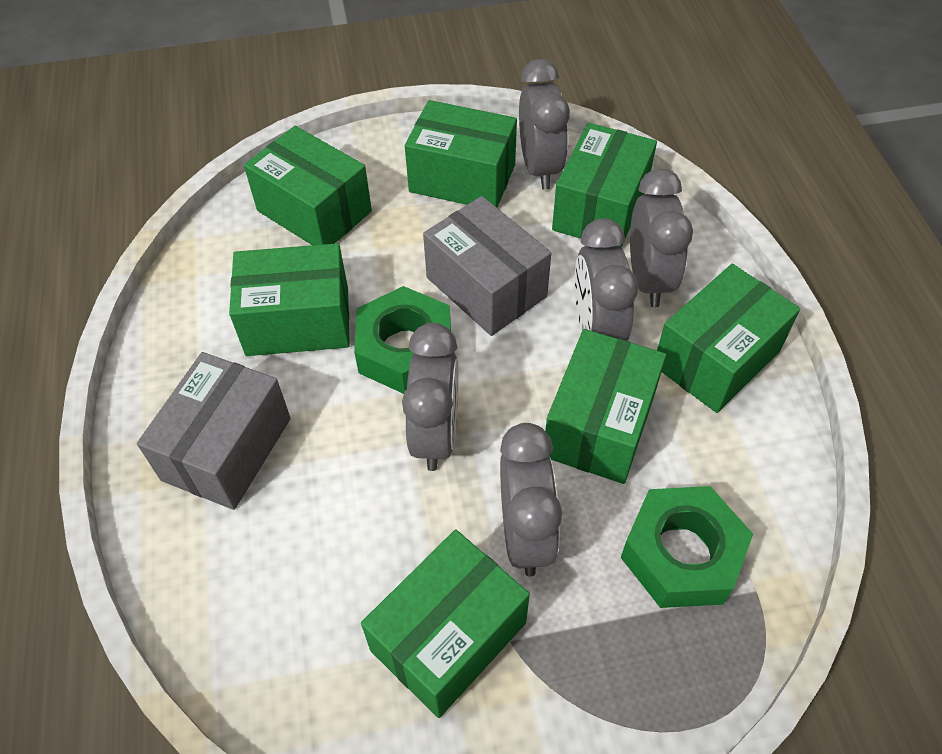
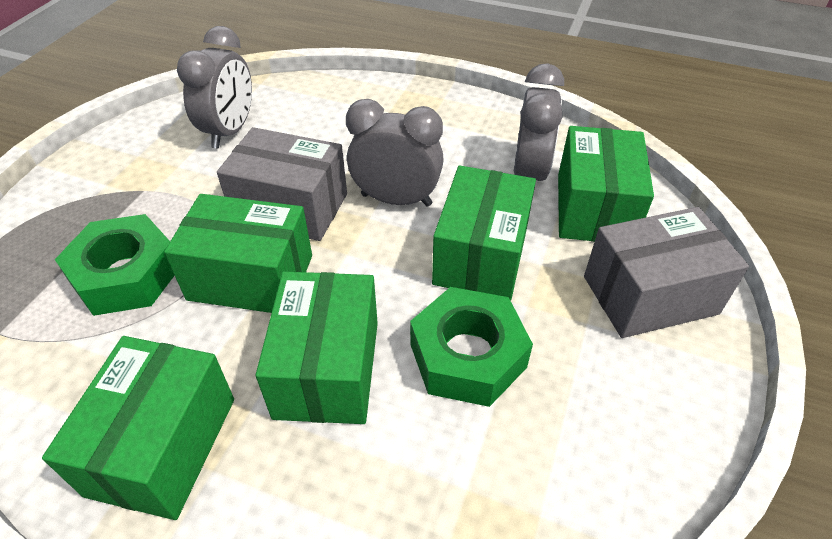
green box: [229,243,350,356] [244,126,372,245] [361,529,530,718] [405,100,517,207] [545,329,666,484] [552,123,657,248] [657,264,800,413] = 7 -> [42,336,234,520] [164,194,312,313] [256,271,378,424] [432,165,536,301] [558,126,654,242] = 5
grey clock: [402,323,459,471] [500,423,562,577] [519,59,570,190] [575,218,638,341] [630,168,693,307] = 5 -> [177,26,252,149] [346,99,444,207] [514,63,564,181] = 3

